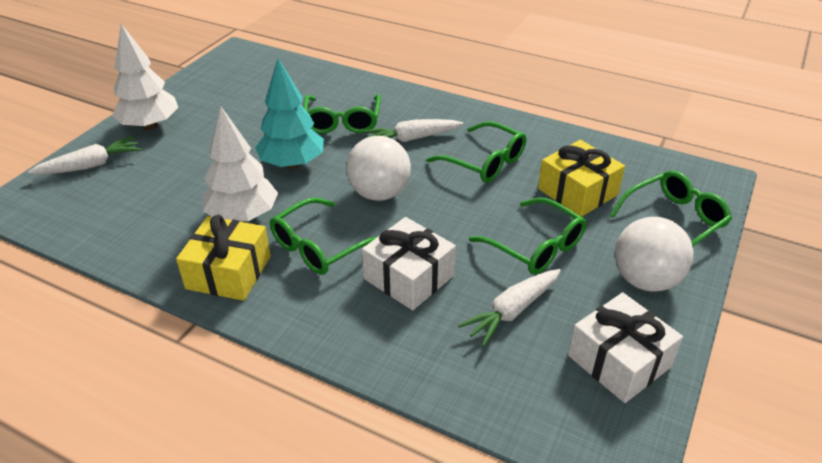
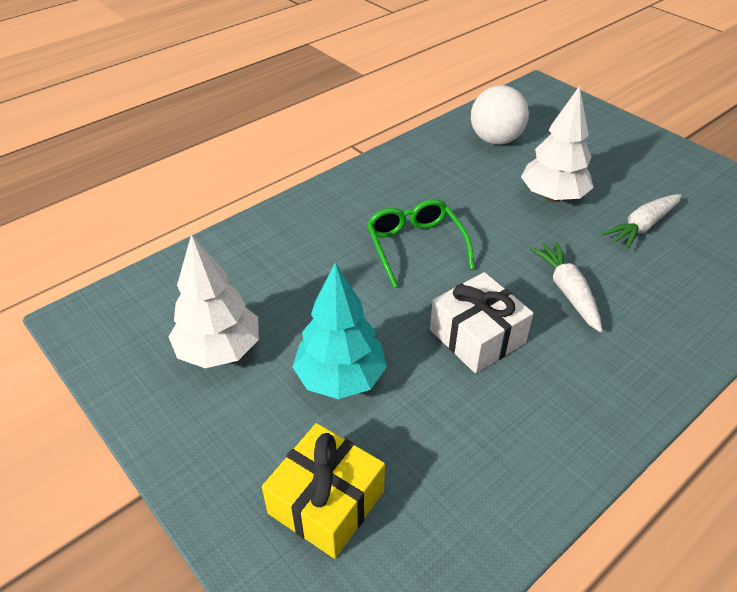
green glasses: [270,198,377,275] [303,94,381,134] [427,121,526,183] [469,197,587,275] [609,170,732,247] = 5 -> [367,199,475,288] = 1
white ball: [346,136,411,201] [615,217,693,291] = 2 -> [471,85,529,145] = 1
white carrot: [28,136,141,174] [363,119,463,142] [458,269,561,346] = 3 -> [530,242,603,332] [602,194,682,250] = 2
white gift: [362,217,456,310] [568,292,683,403] = 2 -> [430,272,534,373] = 1
yellow gift: [176,215,271,301] [538,140,625,217] = 2 -> [262,423,385,559] = 1

